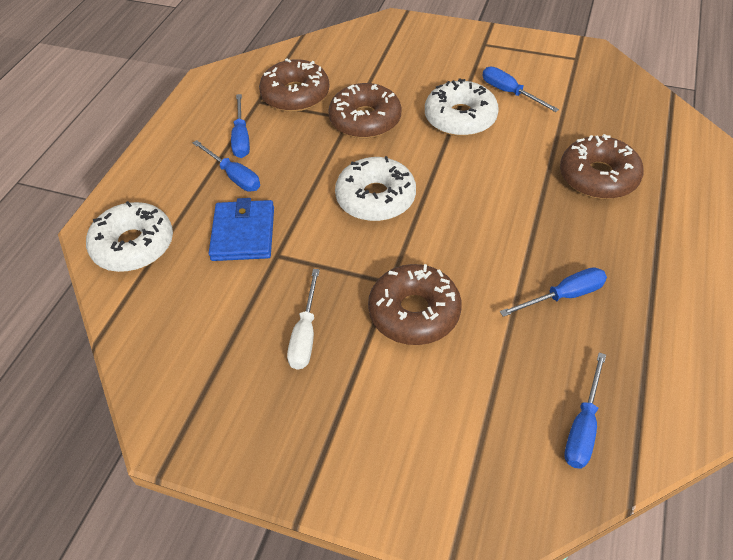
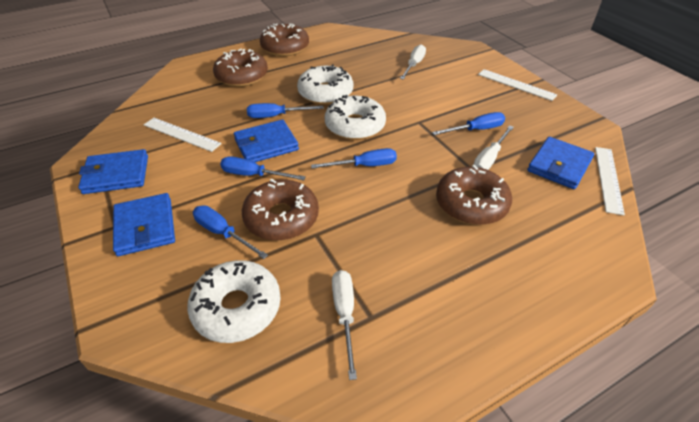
blue wallet: [209,198,274,261] = 1 -> [78,149,148,194] [113,193,175,256] [234,120,299,162] [527,137,594,189] = 4
white ruler: none = 0 -> [144,118,222,152] [478,69,557,101] [595,147,625,215] = 3
white screwdriver: [287,269,320,370] = 1 -> [332,270,357,380] [400,44,426,80] [473,125,514,170] = 3

